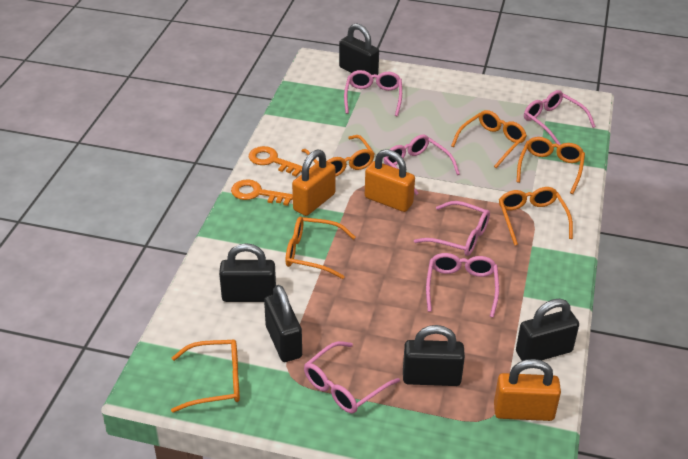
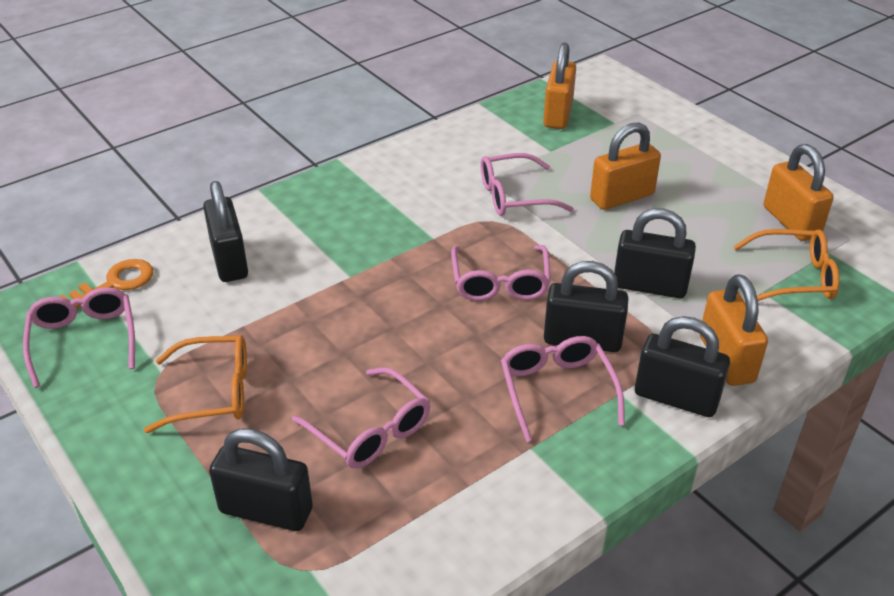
orange glasses: [171,340,240,413] [286,217,356,279] [302,135,375,177] [451,110,527,168] [499,187,573,246] [517,137,585,194] = 6 -> [144,335,247,433] [733,229,840,301] = 2
orange key: [231,179,293,206] [249,146,302,177] = 2 -> [59,259,153,308] = 1
orange padlock: [292,150,336,216] [365,149,415,212] [494,359,561,421] = 3 -> [543,43,576,129] [590,122,661,210] [700,274,768,386] [763,144,834,241] = 4
pink glasses: [304,341,400,413] [344,70,402,116] [384,135,460,195] [414,201,490,256] [426,253,499,318] [524,90,596,145] = 6 -> [23,287,135,388] [292,367,431,468] [451,245,551,301] [481,153,574,216] [501,336,625,442] = 5

